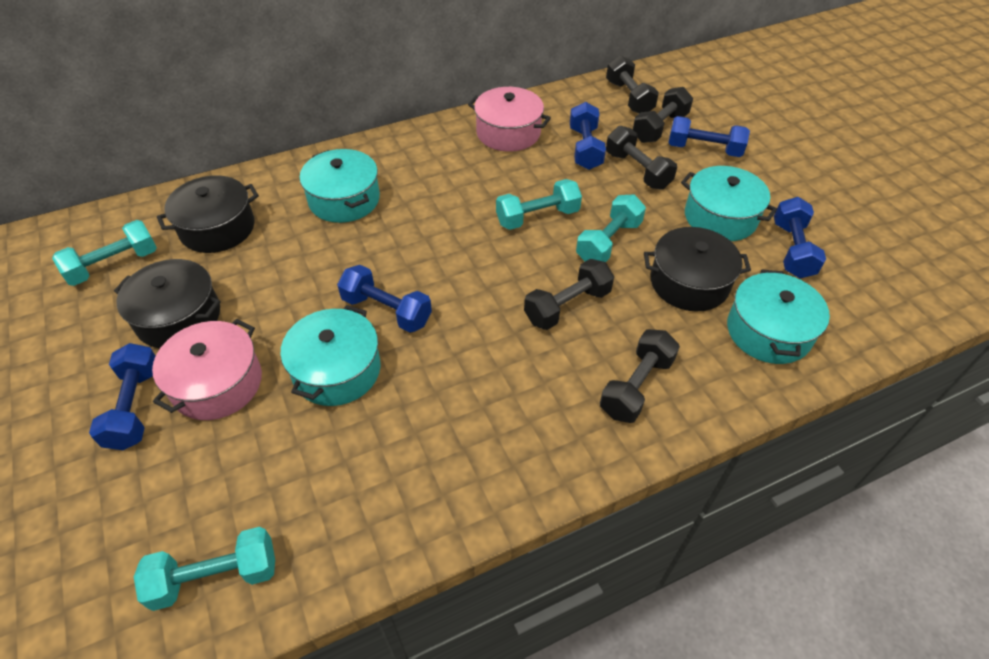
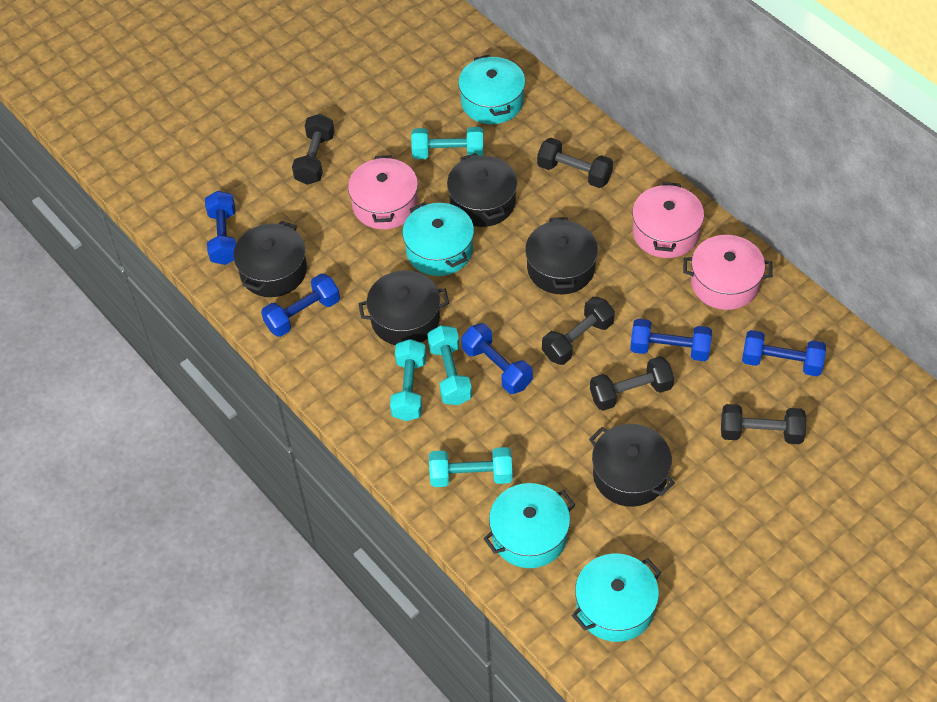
black pot: [114,259,221,348] [157,175,259,253] [644,227,751,312] = 3 -> [233,221,307,297] [359,270,449,345] [447,153,517,227] [525,217,598,294] [589,424,675,507] = 5
pink pot: [152,319,262,420] [468,87,551,152] = 2 -> [348,155,418,229] [632,182,704,258] [683,235,773,310] = 3

